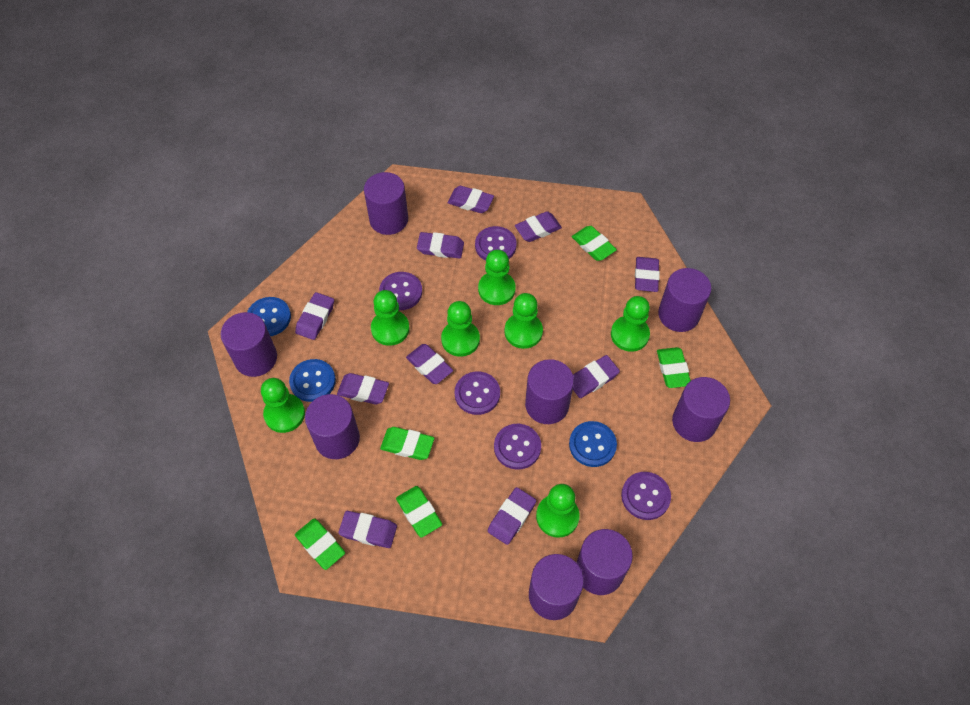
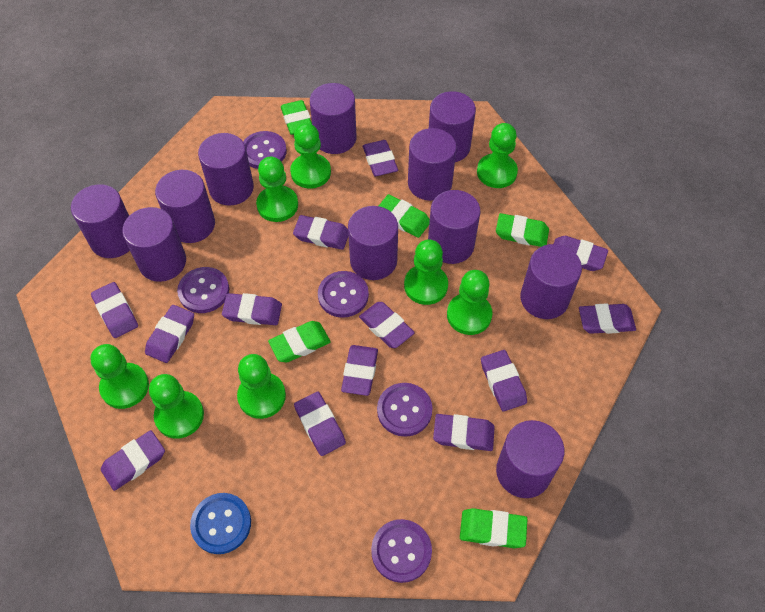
blue button: [247,297,291,336] [289,359,336,402] [569,421,617,467] = 3 -> [190,493,251,554] = 1
green pawn: [261,378,305,433] [371,290,410,346] [441,301,480,357] [478,250,516,305] [505,293,543,349] [536,484,580,538] [611,296,650,352] = 7 -> [91,344,149,409] [149,374,204,439] [237,354,286,419] [256,157,298,222] [290,123,331,189] [404,240,448,305] [447,270,492,335] [477,123,518,188] = 8
purple cylinder: [220,312,277,377] [305,394,360,459] [364,172,408,235] [525,359,574,424] [529,554,584,620] [576,529,633,595] [658,268,712,332] [672,377,730,442] = 8 -> [71,184,130,258] [122,207,186,282] [155,170,215,243] [198,133,254,206] [310,83,356,154] [348,206,398,280] [408,128,457,201] [428,190,480,264] [429,91,476,162] [496,420,564,498] [520,244,582,319] = 11
purple eraser: [295,292,334,340] [337,373,389,404] [338,511,397,548] [406,344,453,384] [417,232,464,259] [448,186,494,213] [488,487,536,545] [515,211,562,242] [573,355,620,398] [635,257,660,292] = 10 -> [91,282,138,338] [101,430,165,491] [145,305,194,363] [222,293,282,325] [293,215,348,250] [294,392,346,456] [341,345,378,396] [359,302,415,348] [363,140,398,176] [433,414,495,451] [481,350,527,411] [554,236,608,271] [579,303,636,334] = 13

